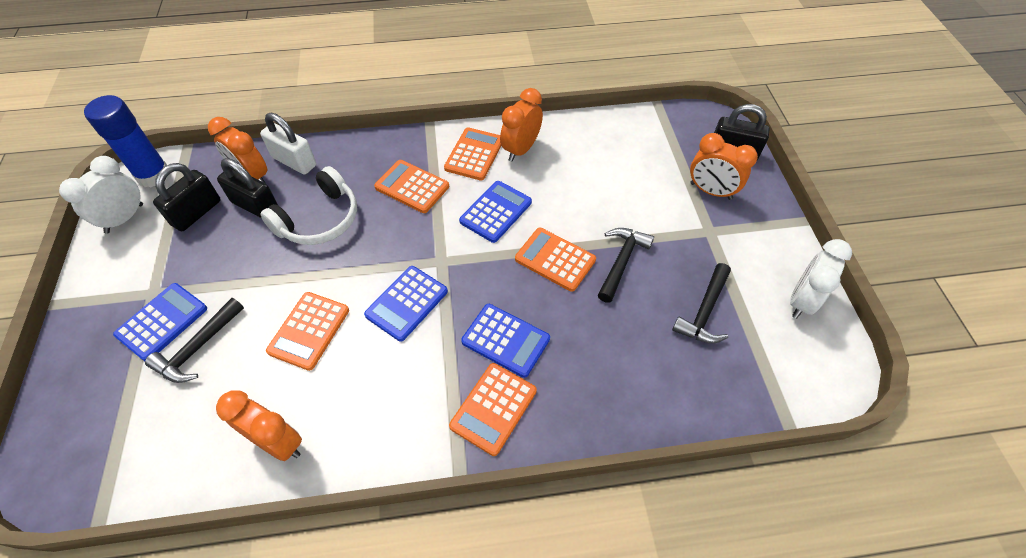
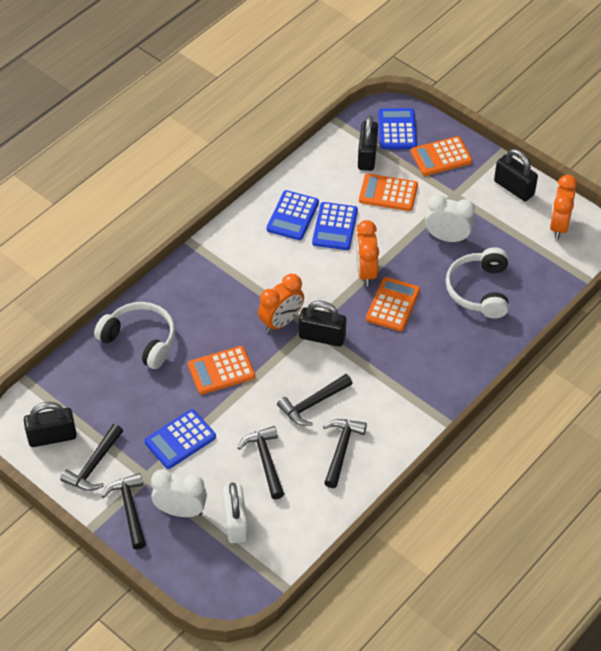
black hammer: [145,298,244,383] [598,228,654,303] [672,263,731,344] = 3 -> [60,424,123,491] [101,473,146,550] [238,426,284,499] [277,374,353,426] [323,419,367,488] = 5
black padlock: [153,163,221,231] [217,158,278,218] [714,104,770,160] = 3 -> [24,402,77,447] [299,301,346,347] [358,115,378,171] [494,149,538,201] = 4
blue glue stick: [84,95,170,187] = 1 -> none = 0
orange calculator: [266,292,349,371] [374,160,449,213] [444,127,501,180] [449,363,537,456] [515,228,596,292] = 5 -> [188,346,255,395] [359,173,418,211] [366,277,420,331] [411,136,472,176] = 4
orange clock: [208,117,267,184] [216,390,302,461] [500,88,543,162] [690,133,758,200] = 4 -> [258,274,304,333] [356,220,379,286] [550,175,577,239] = 3
white headphones: [260,166,357,245] = 1 -> [94,302,175,369] [446,247,509,318] = 2

